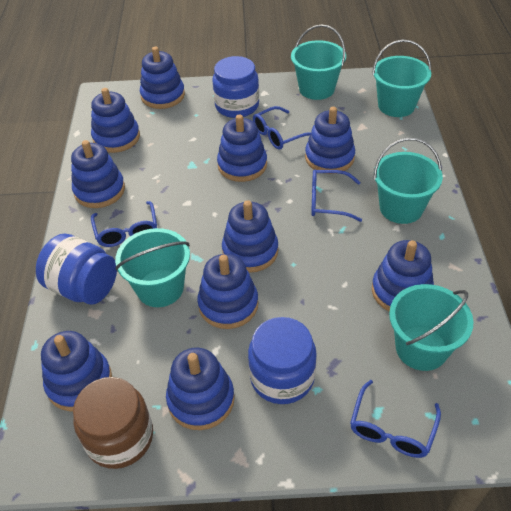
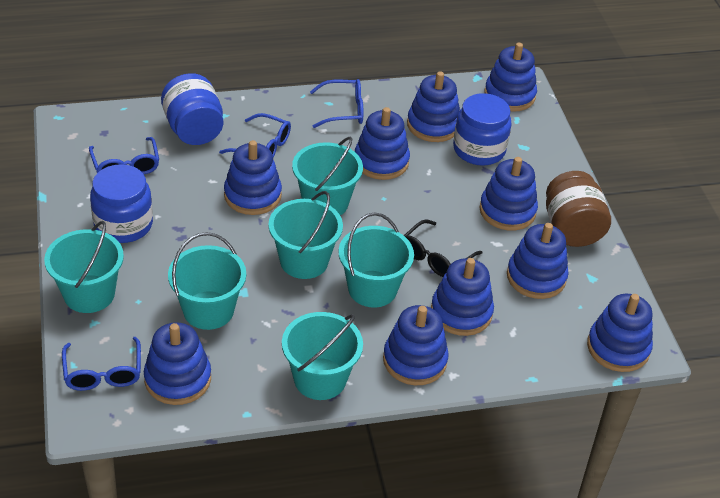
black glasses: none = 0 -> [404,219,482,277] = 1
turquoise bucket: [115,228,190,307] [291,24,346,100] [372,40,432,117] [373,138,443,224] [389,284,474,371] = 5 -> [44,221,124,313] [168,232,246,330] [268,191,343,279] [282,312,363,400] [292,137,363,215] [339,213,414,307] = 6

